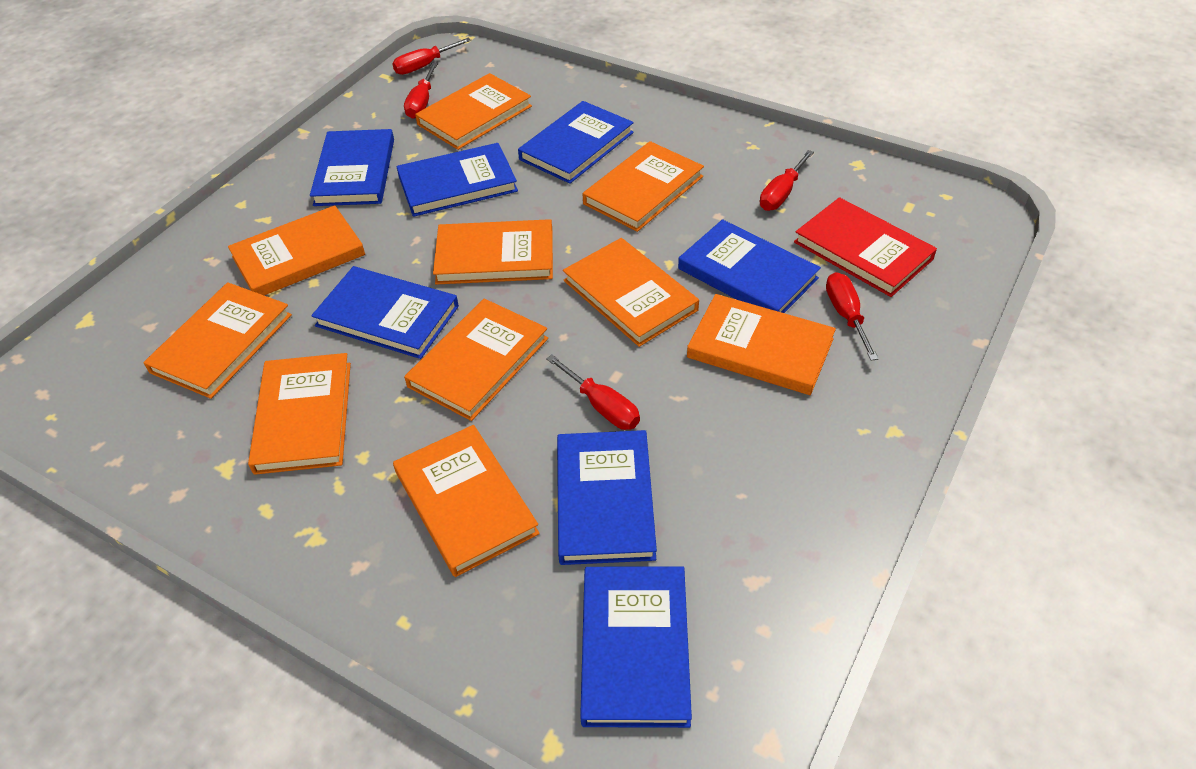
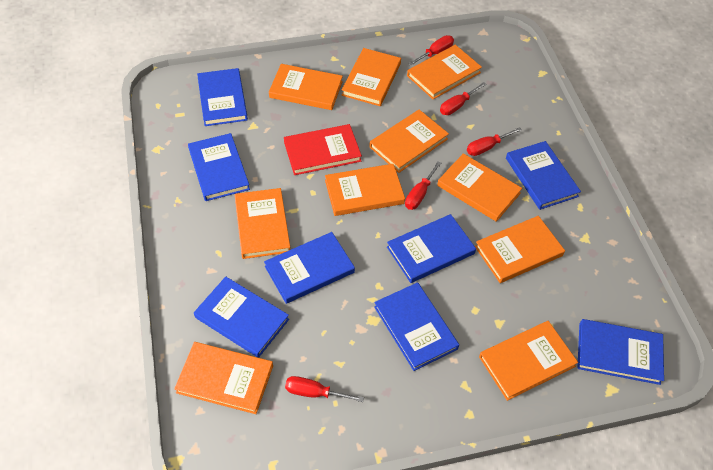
blue book: [310,129,394,206] [311,266,459,359] [397,143,518,217] [518,101,633,184] [557,430,657,565] [580,567,692,728] [678,219,821,313] = 7 -> [188,133,250,201] [194,277,289,358] [197,68,248,126] [264,232,355,304] [374,282,459,371] [387,214,476,283] [506,141,581,210] [577,319,664,385] = 8

